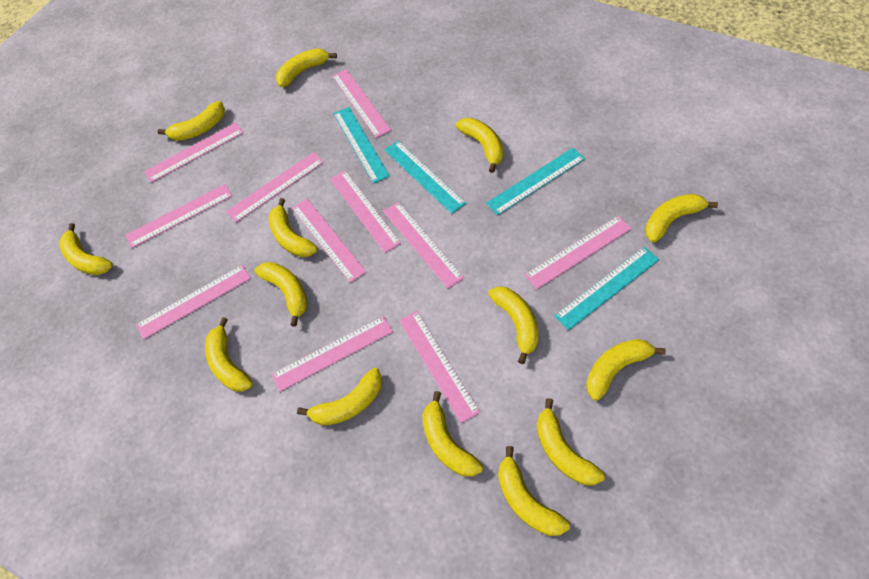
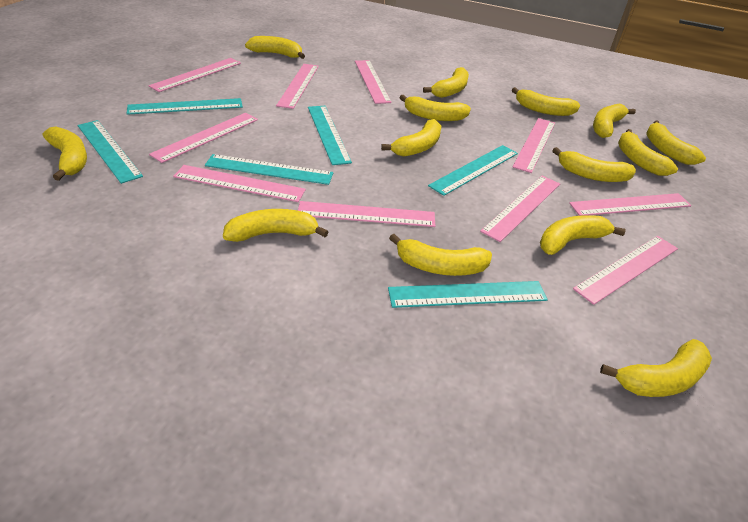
pink ruler: [126,184,232,248] [136,265,251,339] [144,122,244,183] [226,152,324,223] [271,316,393,392] [292,199,366,283] [330,171,401,253] [332,69,391,138] [383,202,464,289] [399,311,480,423] [524,216,632,289] = 11 -> [148,58,241,92] [149,113,258,163] [173,165,306,202] [276,64,319,109] [298,201,435,227] [355,60,392,104] [480,176,560,242] [513,118,555,173] [569,193,691,216] [573,236,678,305] = 10
turquoise ruler: [334,107,390,184] [384,141,466,214] [486,148,585,215] [554,247,659,330] = 4 -> [77,120,143,184] [127,98,243,115] [205,154,333,185] [308,106,352,165] [388,281,548,308] [428,145,518,196] = 6

